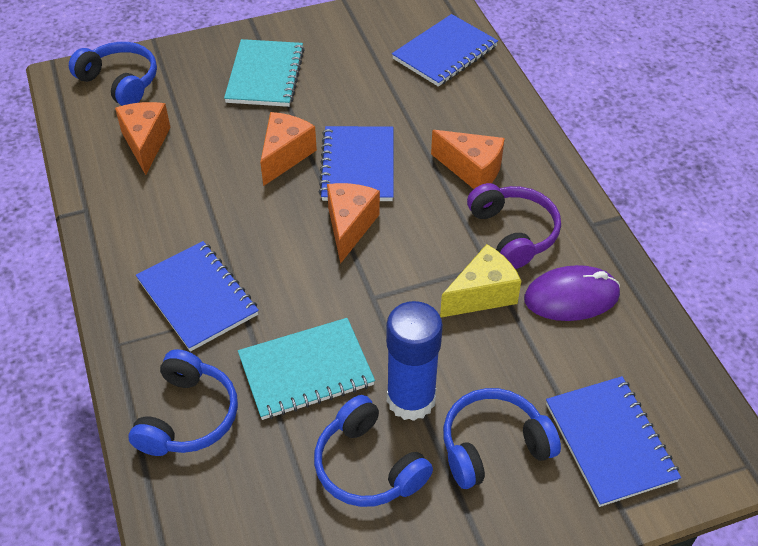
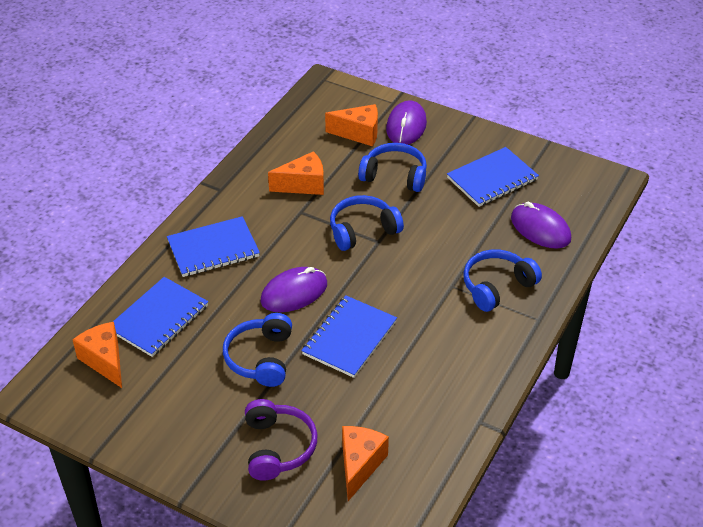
blue glue stick: [386,301,443,421] = 1 -> none = 0
purple mouse: [524,265,620,321] = 1 -> [260,267,327,312] [386,101,427,145] [511,201,571,249] = 3
turquoise notebook: [224,39,305,107] [238,318,375,420] = 2 -> none = 0
yellow cheese: [440,244,521,317] = 1 -> none = 0

